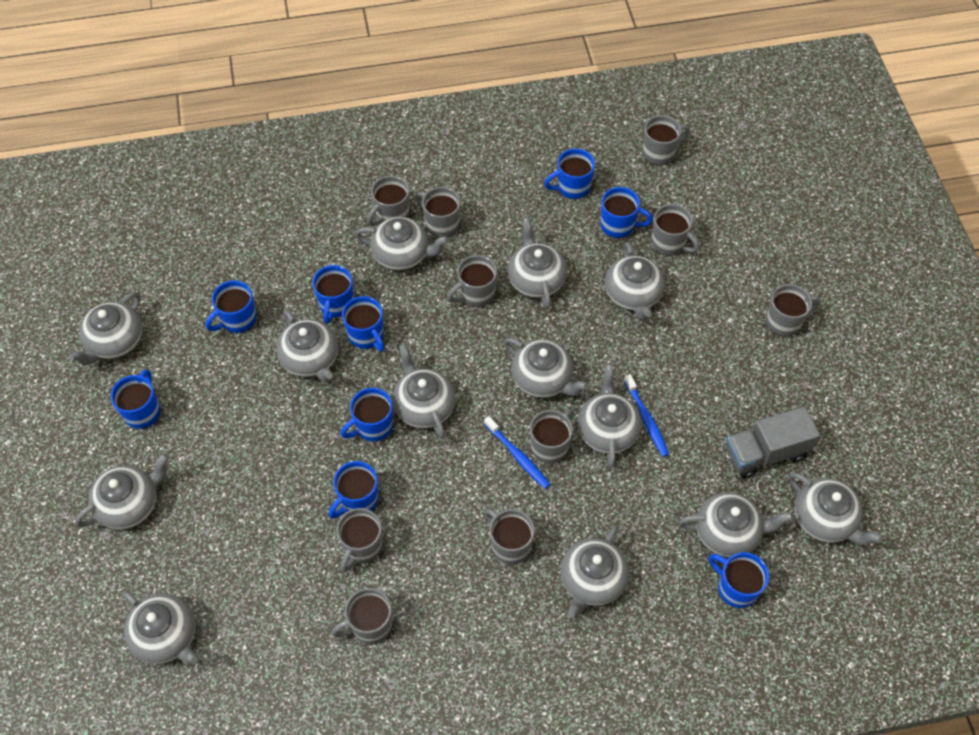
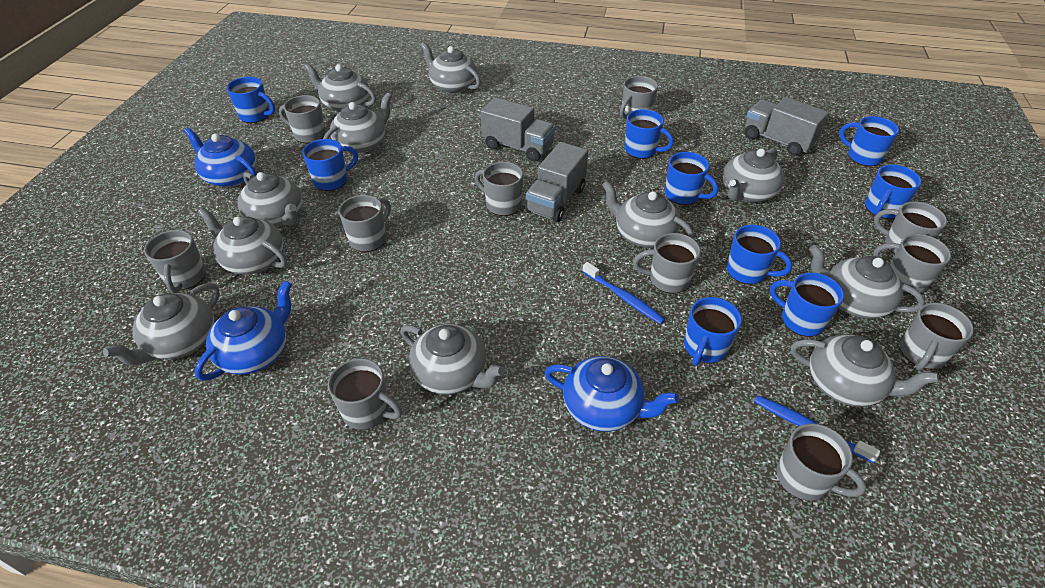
blue teapot: none = 0 -> [184,127,257,187] [195,281,292,381] [545,356,679,432] = 3
grey mug: [331,588,392,644] [336,508,383,573] [367,176,410,226] [416,187,461,238] [447,255,497,307] [484,508,535,564] [530,409,574,464] [642,115,690,165] [651,204,699,255] [766,284,820,337] = 10 -> [144,230,206,293] [279,95,326,143] [328,358,402,430] [339,195,391,252] [475,162,523,216] [620,76,658,120] [633,233,701,294] [776,423,866,501] [873,234,951,294] [874,201,947,254] [900,303,974,370] = 11
grey teapot: [68,292,142,365] [75,453,169,529] [123,591,198,665] [276,310,338,383] [355,217,449,270] [392,344,455,438] [504,338,589,398] [508,218,567,308] [560,525,629,617] [577,364,641,468] [605,242,665,320] [678,492,793,557] [789,472,883,545] = 13 -> [103,283,220,366] [198,208,287,275] [237,172,302,227] [304,63,376,113] [323,92,392,153] [400,324,505,394] [420,42,481,94] [602,181,694,248] [723,148,784,203] [791,334,939,407] [809,245,925,319] = 11
grey truck: [726,407,820,478] = 1 -> [481,97,556,162] [525,142,588,222] [745,97,829,156] = 3

